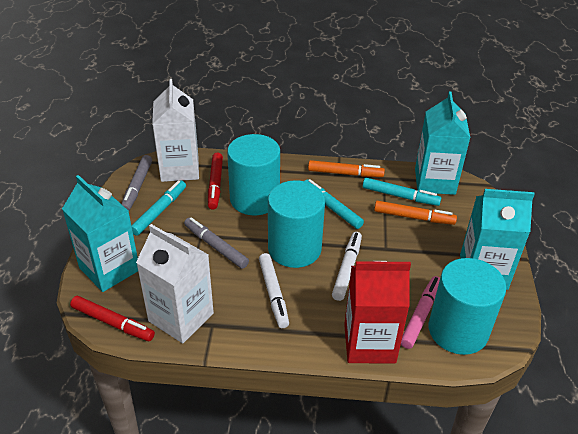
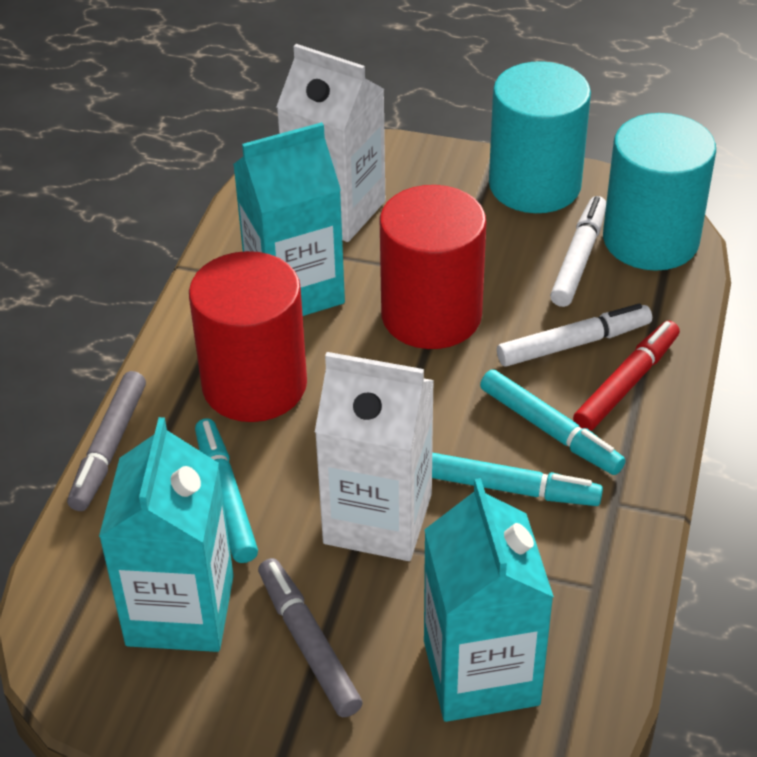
orange marker: [308,160,385,177] [374,201,457,225] = 2 -> none = 0
pink marker: [401,276,440,349] = 1 -> none = 0
red carton: [344,261,411,363] = 1 -> none = 0
red cylinder: none = 0 -> [189,251,307,422] [379,185,486,349] = 2
red marker: [70,296,155,341] [208,153,223,210] = 2 -> [573,321,680,431] = 1
turquoise cylinder: [227,134,280,215] [268,180,325,268] [429,258,506,355] = 3 -> [489,61,591,213] [603,113,716,271] = 2

